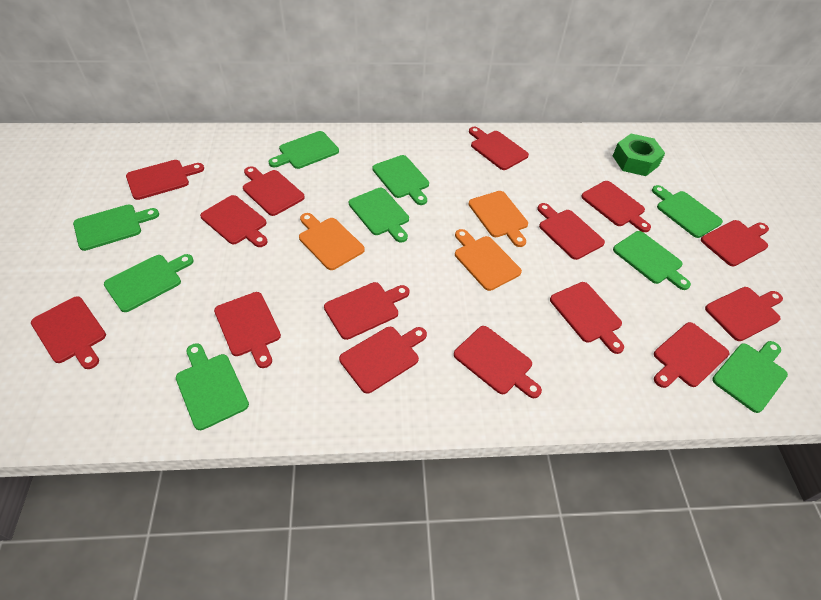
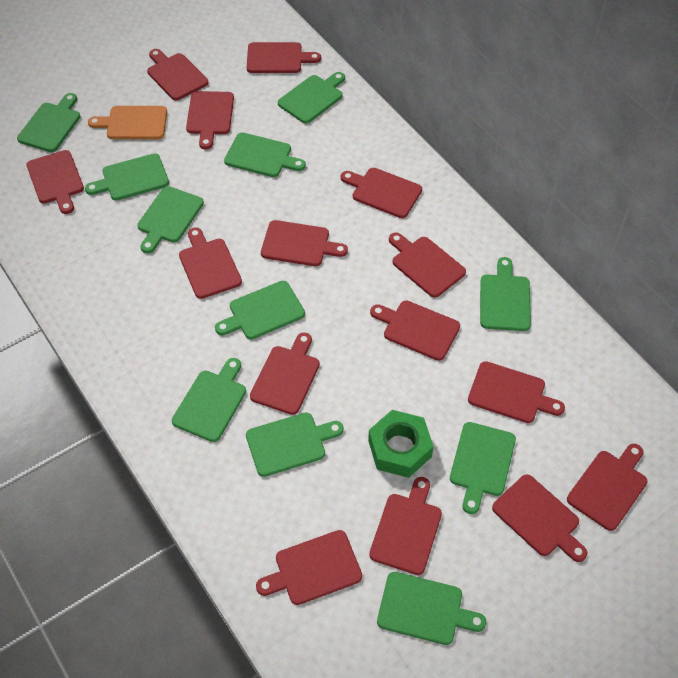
green cutting board: [73,205,159,251] [104,254,194,312] [176,343,249,430] [269,131,339,169] [349,188,409,243] [372,155,429,205] [613,231,691,290] [652,185,723,238] [712,341,788,413] = 9 -> [17,93,80,152] [85,153,169,201] [137,186,204,254] [172,358,246,442] [215,281,305,339] [224,133,306,177] [246,412,344,477] [278,72,345,124] [377,572,486,645] [450,422,516,514] [480,257,531,331] = 11
orange cutting board: [299,213,365,270] [455,229,522,291] [468,191,528,247] = 3 -> [88,106,167,139] = 1

